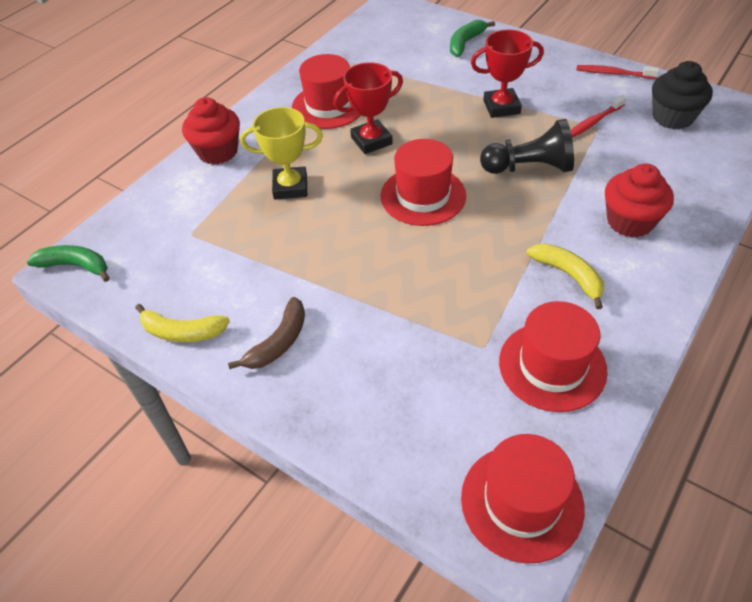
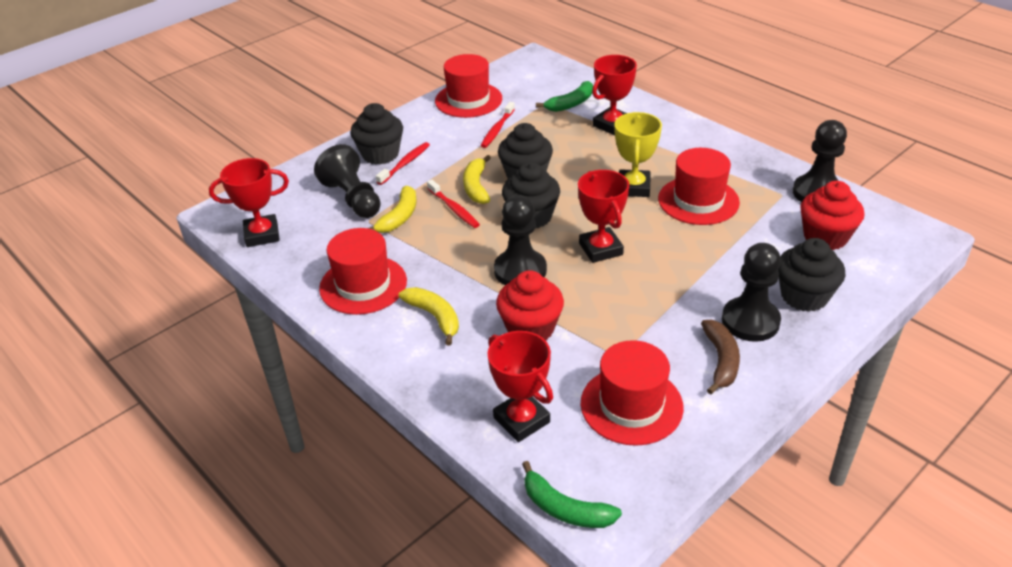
black cupcake: [652,61,713,129] = 1 -> [350,103,403,165] [498,123,553,179] [502,162,560,228] [778,238,845,312] = 4
black pawn: [480,119,574,174] = 1 -> [314,144,381,218] [494,195,547,285] [722,243,781,342] [793,120,847,202] = 4
red toothbrush: [571,95,626,138] [576,65,659,79] = 2 -> [376,142,430,185] [427,180,480,228] [481,102,515,148] = 3
red trophy: [333,62,403,154] [471,29,544,118] = 2 -> [209,158,289,247] [488,331,553,442] [578,170,629,263] [592,55,637,135] = 4
yellow banana: [135,304,230,342] [527,243,604,309] = 2 -> [368,186,417,233] [398,287,459,345] [463,155,491,204] = 3

